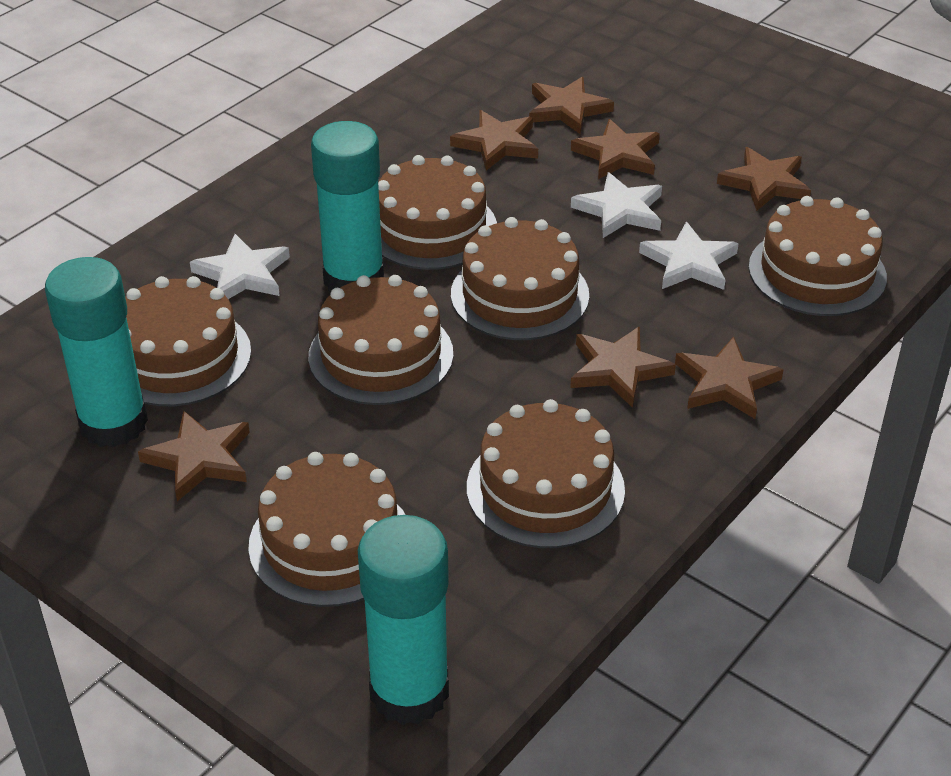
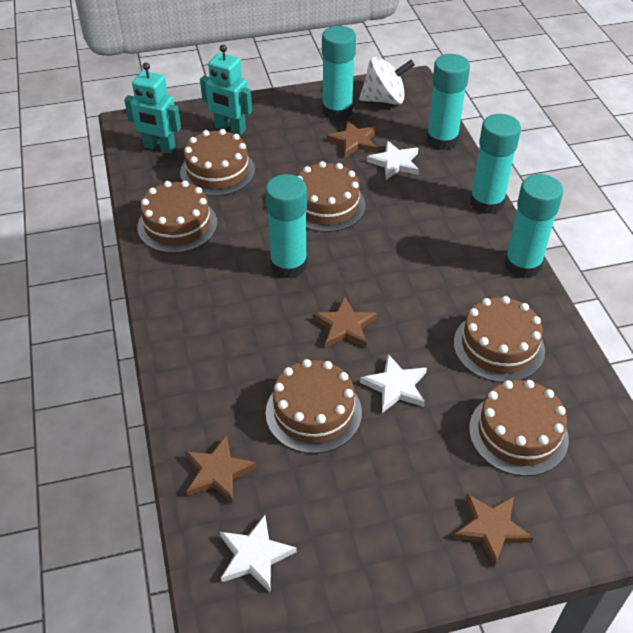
brown cake: [125,276,251,406] [248,452,406,607] [308,275,453,405] [378,155,497,270] [451,217,589,340] [467,399,625,548] [749,196,887,316] = 7 -> [137,181,217,253] [180,129,255,196] [266,359,362,454] [298,161,365,232] [454,296,545,383] [469,380,569,476] = 6
brown star: [138,411,250,501] [450,110,538,170] [529,77,614,134] [570,327,676,408] [571,119,660,179] [675,337,784,419] [717,147,811,211] = 7 -> [185,435,257,503] [313,296,377,348] [327,120,377,157] [453,494,534,567] = 4
turquoise glue stick: [45,257,148,447] [311,121,384,292] [358,515,449,725] = 3 -> [265,174,307,279] [322,26,356,120] [426,54,470,150] [470,114,521,214] [504,174,563,278] = 5
turquoise robot: none = 0 -> [124,63,181,153] [200,45,252,136] = 2
white spinning top: none = 0 -> [359,57,415,105] = 1

